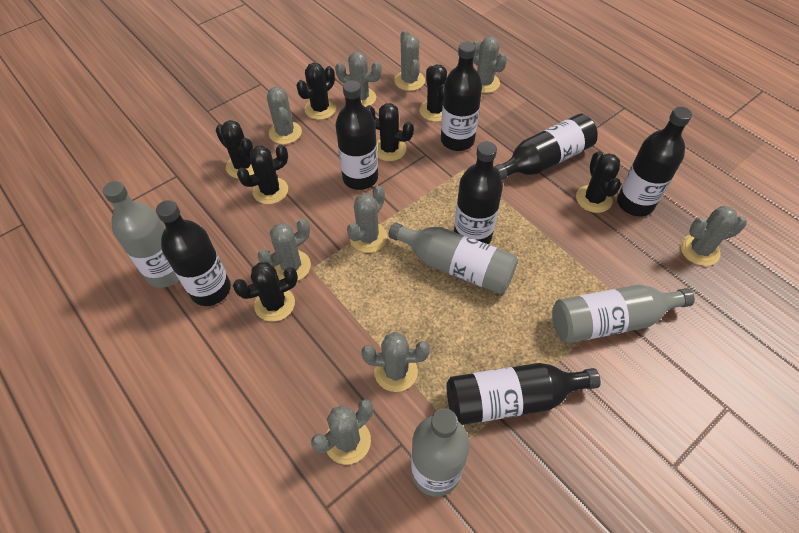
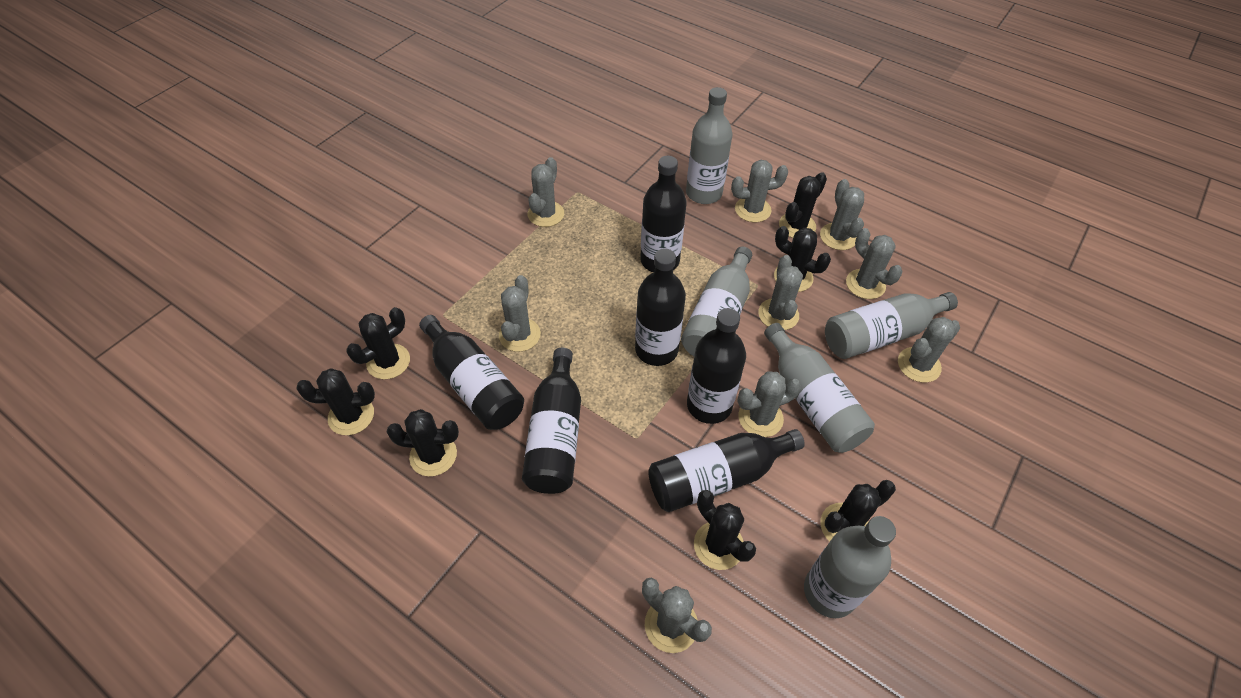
black bottle: [156,200,231,306] [335,81,378,190] [441,42,482,151] [446,363,601,425] [454,141,503,245] [494,114,598,180] [617,107,692,216] = 7 -> [419,315,524,430] [522,348,581,494] [635,248,686,366] [640,156,687,273] [648,429,805,512] [687,308,746,424] = 6
grey bottle: [103,181,179,288] [388,222,518,294] [411,408,470,497] [552,285,695,343] = 4 -> [681,246,752,356] [686,87,732,204] [764,323,875,453] [804,516,896,618] [825,292,958,359] = 5

